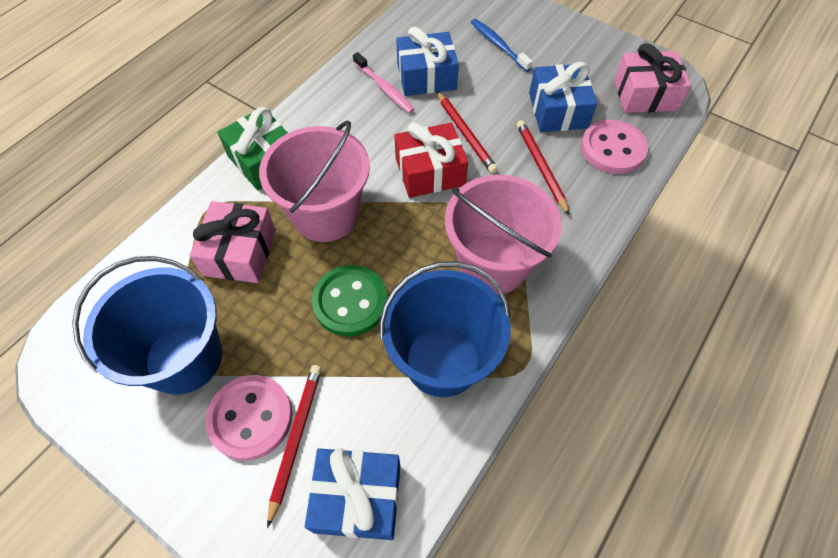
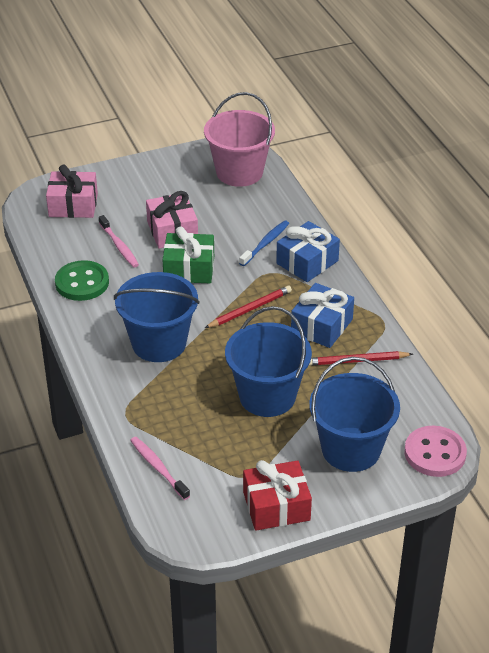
blue bucket: [72,256,222,394] [380,261,511,397] = 2 -> [114,272,200,362] [225,306,312,417] [309,357,400,472] = 3
blue gift: [305,448,400,540] [396,27,459,96] [529,62,597,132] = 3 -> [276,221,340,282] [291,283,354,348] = 2
pink bucket: [259,121,370,242] [445,175,562,295] = 2 -> [204,92,275,187] = 1
pink button: [205,375,293,460] [581,120,648,174] = 2 -> [404,426,467,477] = 1
pink toothbrush: [353,52,415,113] = 1 -> [99,215,139,268] [130,437,190,500] = 2
red pencil: [267,365,322,528] [437,91,498,174] [517,120,570,216] = 3 -> [205,285,292,328] [309,351,413,366] = 2

